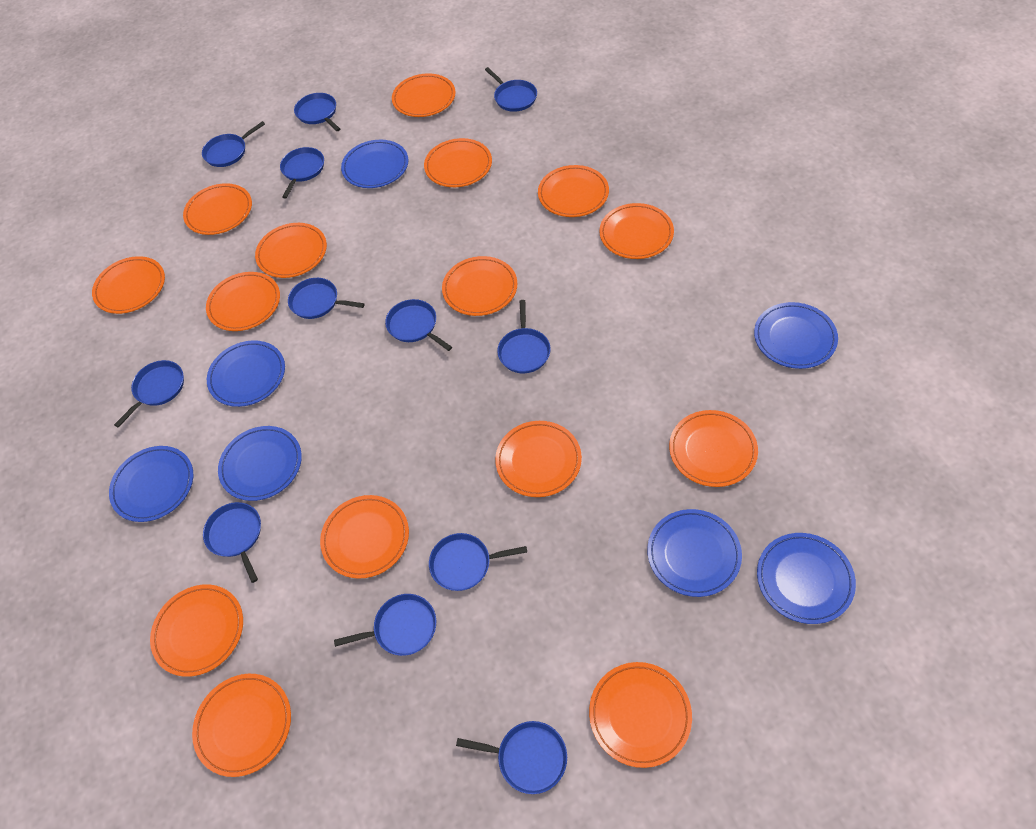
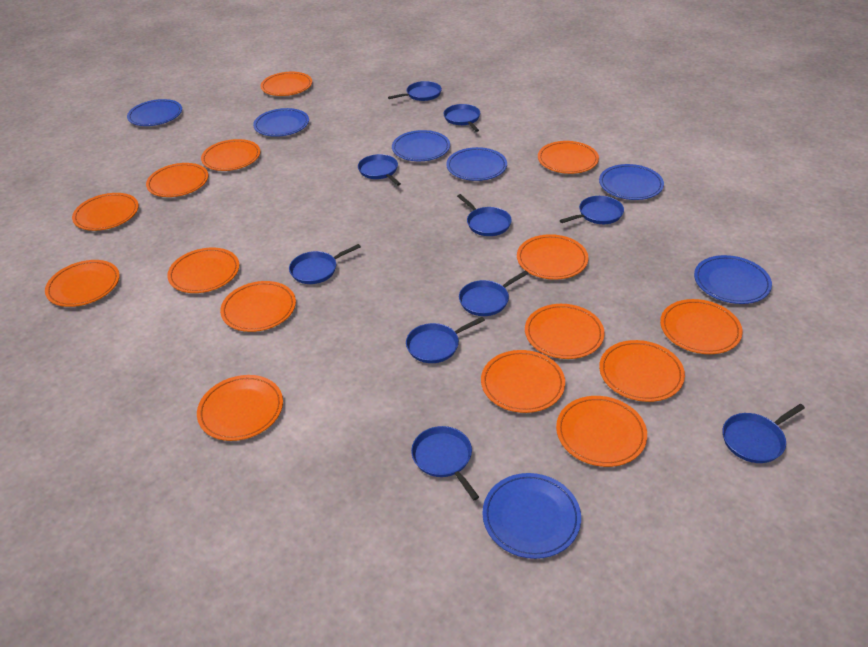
blue pan: [114,360,184,428] [202,121,265,167] [203,502,261,583] [280,147,324,199] [288,278,365,319] [294,93,340,131] [334,594,436,656] [385,299,452,351] [429,533,527,591] [456,721,567,794] [485,67,537,112] [497,300,551,373] = 12 -> [289,244,361,284] [358,154,401,186] [388,81,442,101] [406,317,485,363] [411,426,479,500] [443,104,480,132] [457,194,512,236] [459,270,529,316] [560,196,624,224] [722,404,805,463] = 10

